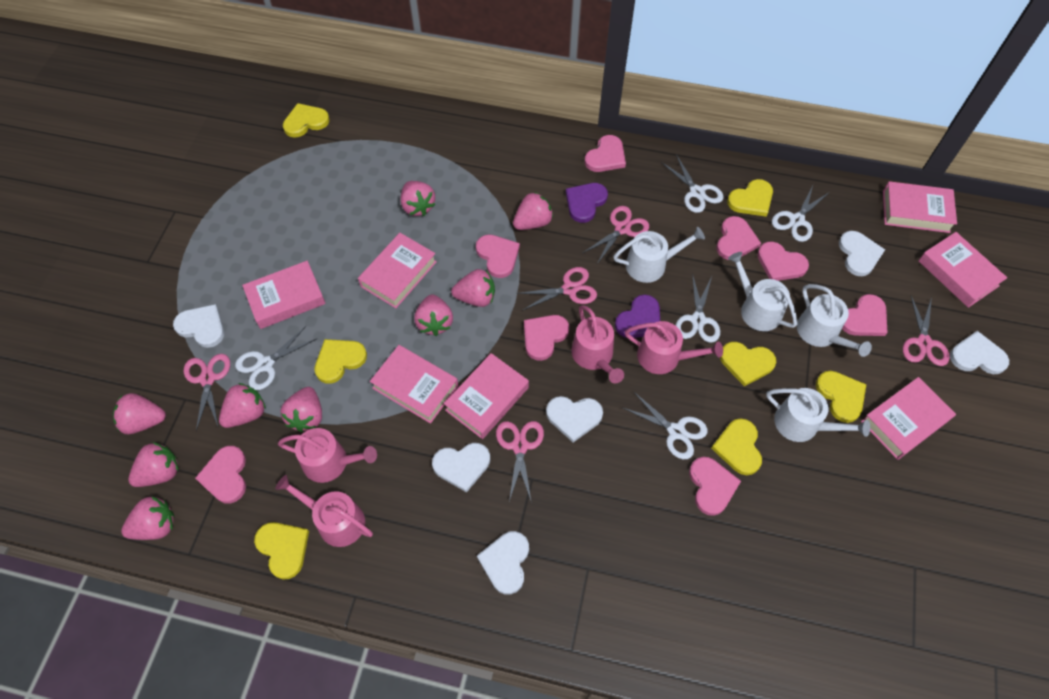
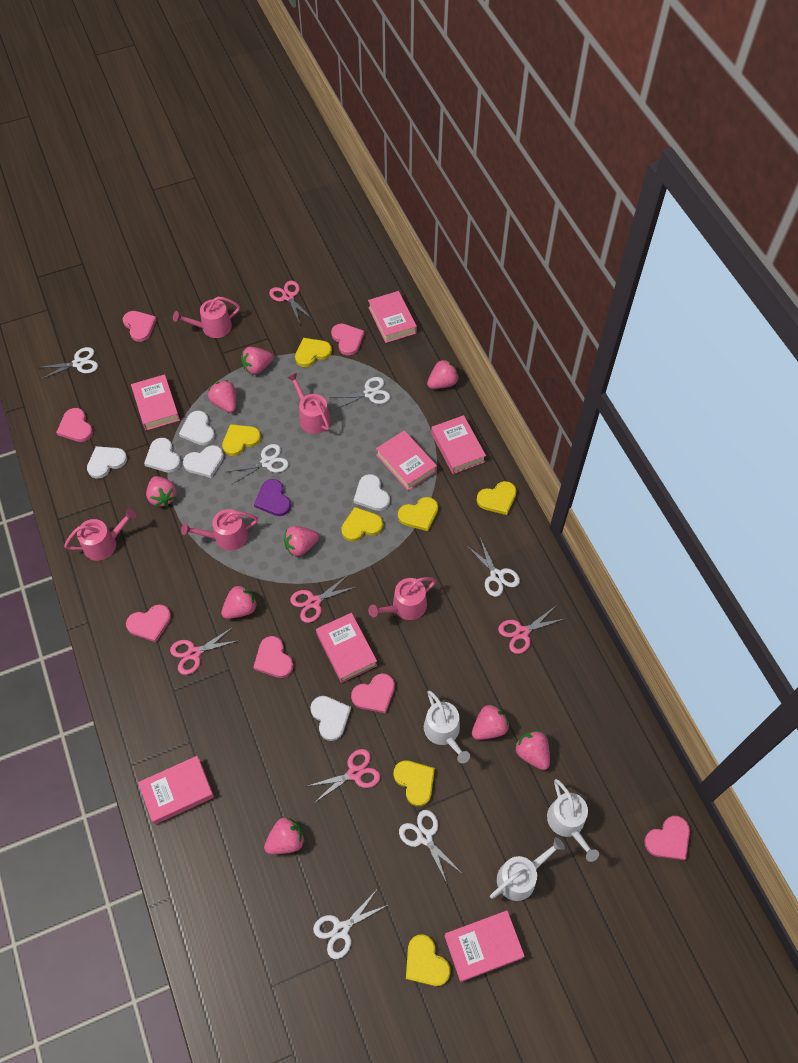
pink heart: [195,446,246,504] [476,234,520,278] [524,315,569,361] [585,135,626,172] [689,457,741,516] [716,216,761,260] [757,241,809,281] [842,294,888,336] = 8 -> [56,408,93,442] [123,311,157,342] [126,604,171,642] [253,636,294,678] [331,324,365,356] [351,673,395,713] [644,816,690,860] = 7
pink watering can: [275,475,373,547] [278,428,377,483] [571,305,624,384] [625,321,723,374] = 4 -> [64,508,136,561] [173,297,240,338] [181,509,258,551] [287,373,331,434] [368,577,436,620] = 5
purple heart: [566,183,608,223] [615,295,660,338] = 2 -> [254,479,291,516] = 1
white scissors: [235,326,316,390] [623,391,708,459] [661,154,723,213] [675,273,720,343] [772,185,830,242] = 5 -> [37,347,98,380] [227,444,289,485] [313,890,388,959] [329,377,390,410] [399,810,462,883] [466,538,520,597] = 6
white watering can: [613,227,705,283] [728,252,798,331] [766,388,870,442] [797,284,872,357] = 4 -> [424,691,470,763] [490,837,565,901] [547,779,599,862] = 3

